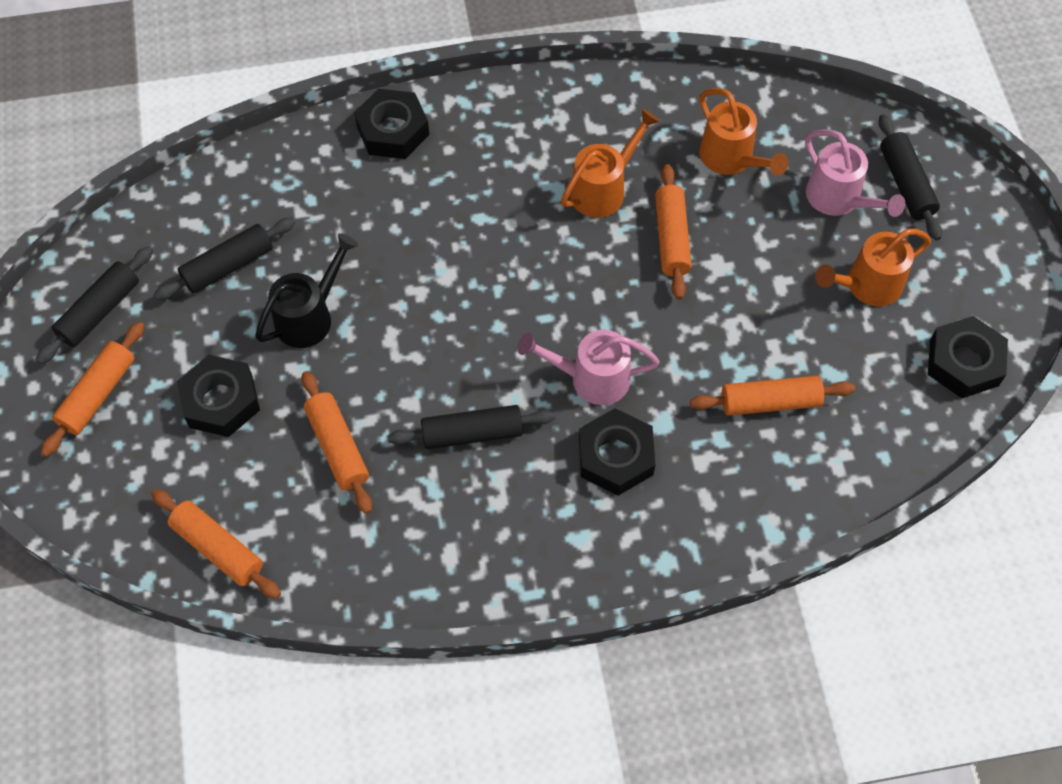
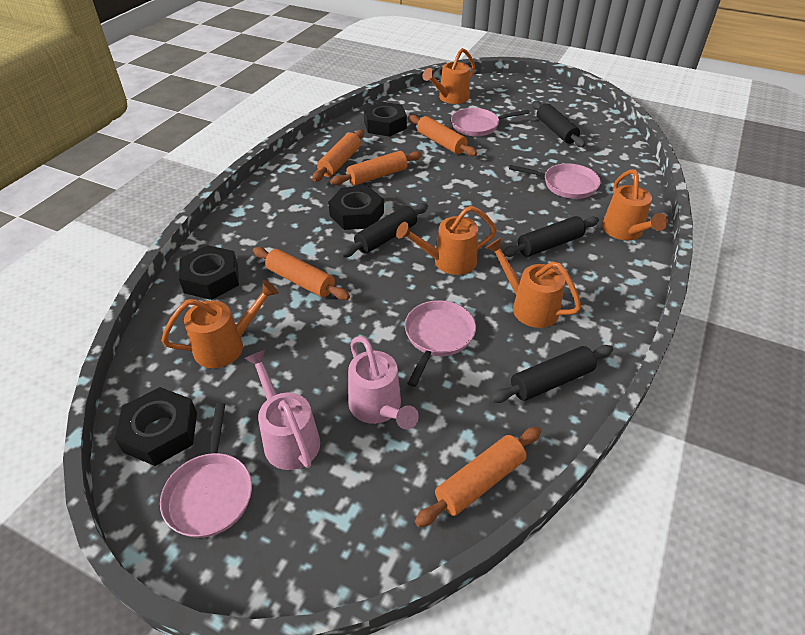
black watering can: [255,233,358,348] = 1 -> none = 0
orange watering can: [561,109,660,218] [699,88,788,175] [815,229,931,306] = 3 -> [161,280,279,368] [396,206,497,275] [422,48,475,104] [486,238,581,328] [602,169,668,240] = 5
pink pan: none = 0 -> [160,403,252,538] [405,300,476,387] [451,108,530,136] [509,164,601,199] = 4

